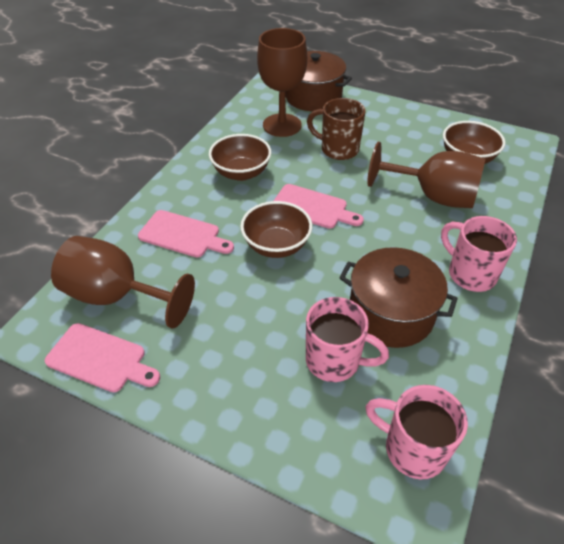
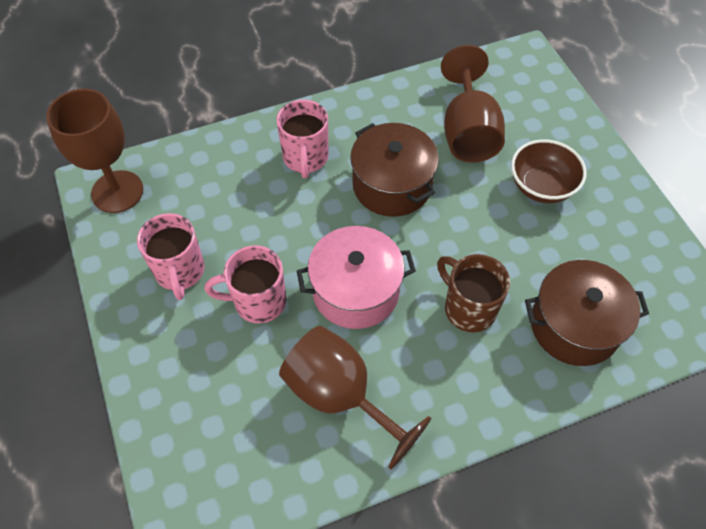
brown bowl: [209,134,271,181] [240,201,312,258] [443,121,506,164] = 3 -> [511,139,587,203] = 1
pink cutting board: [45,323,160,392] [138,210,234,258] [274,184,364,229] = 3 -> none = 0
pink pot: none = 0 -> [297,226,416,329] = 1

